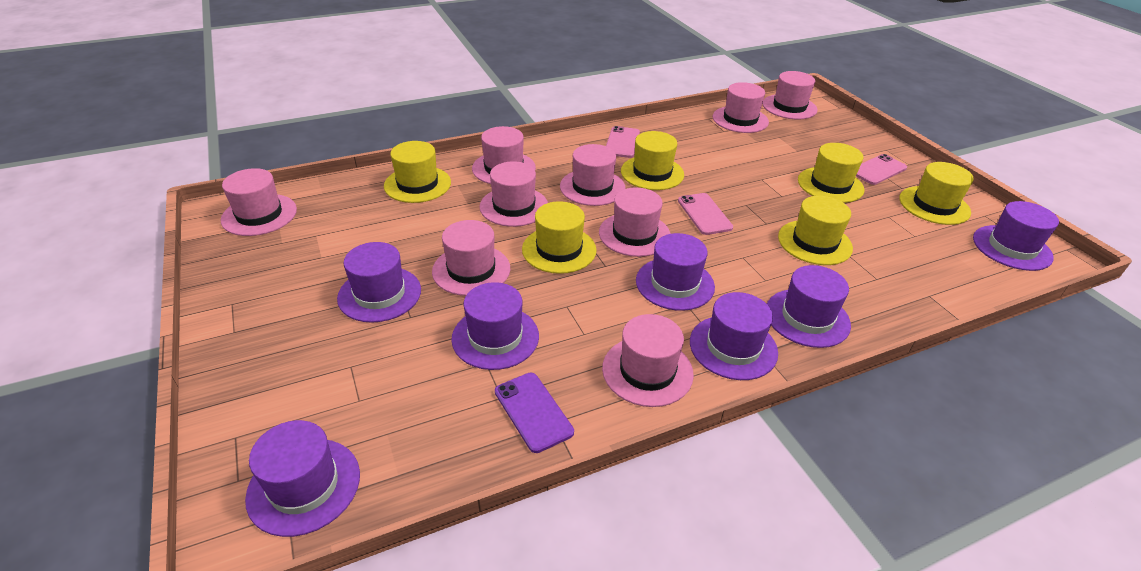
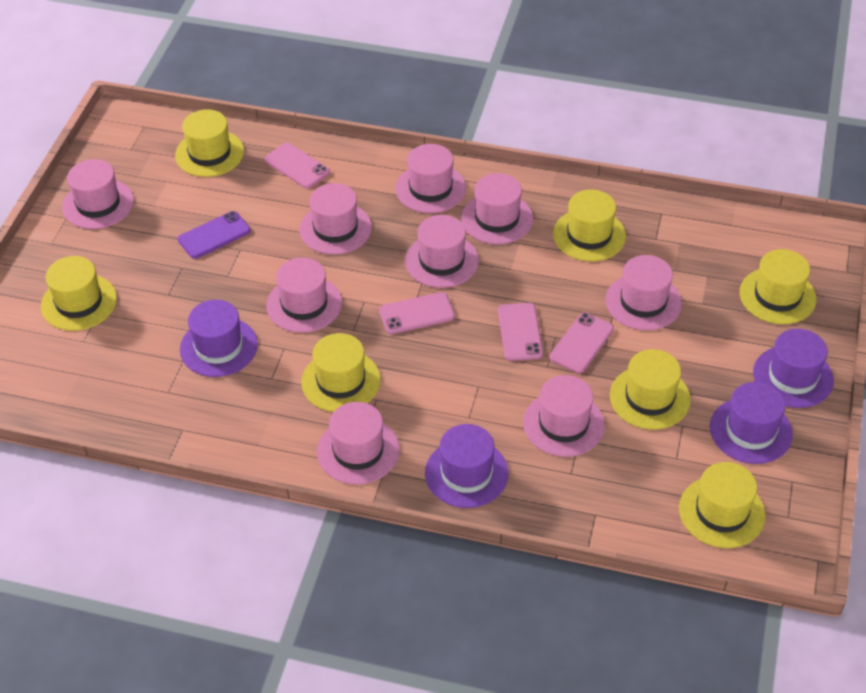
pink phone: [606,126,640,158] [678,193,733,235] [856,154,907,185] = 3 -> [264,143,330,189] [379,292,455,334] [498,303,543,361] [549,313,614,373] = 4
purple hat: [245,420,360,537] [337,242,421,322] [451,282,539,370] [636,233,715,311] [690,292,778,380] [767,265,851,348] [973,201,1059,271] = 7 -> [180,300,258,377] [425,424,509,508] [710,382,793,464] [753,329,834,408] = 4
yellow hat: [384,141,451,203] [522,201,597,274] [621,131,684,190] [778,196,853,265] [798,143,864,203] [899,162,974,225] = 6 -> [41,256,117,331] [175,109,244,177] [301,333,381,412] [553,190,626,261] [610,349,691,430] [679,462,766,548] [740,249,816,324] = 7

